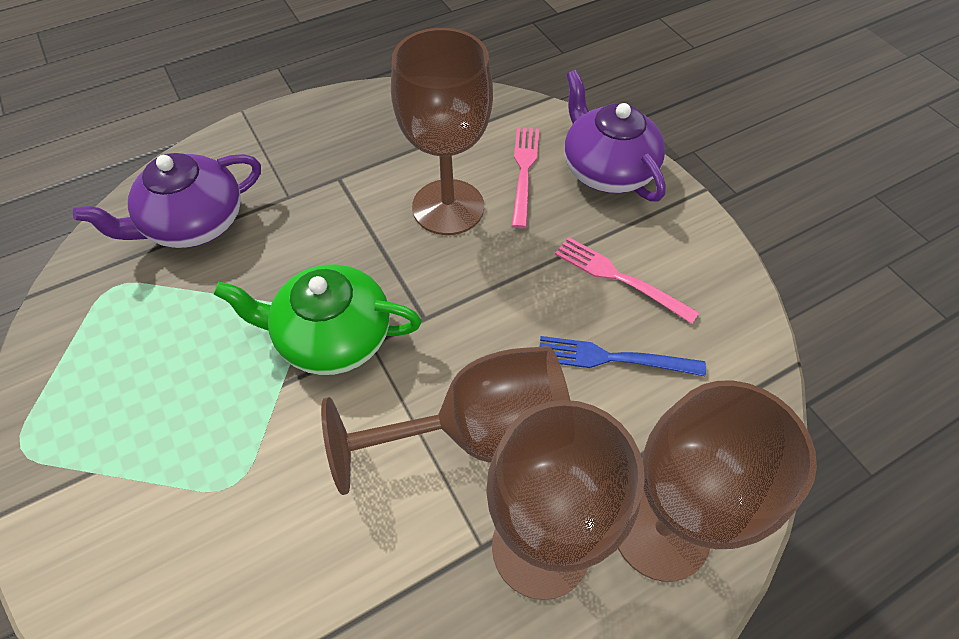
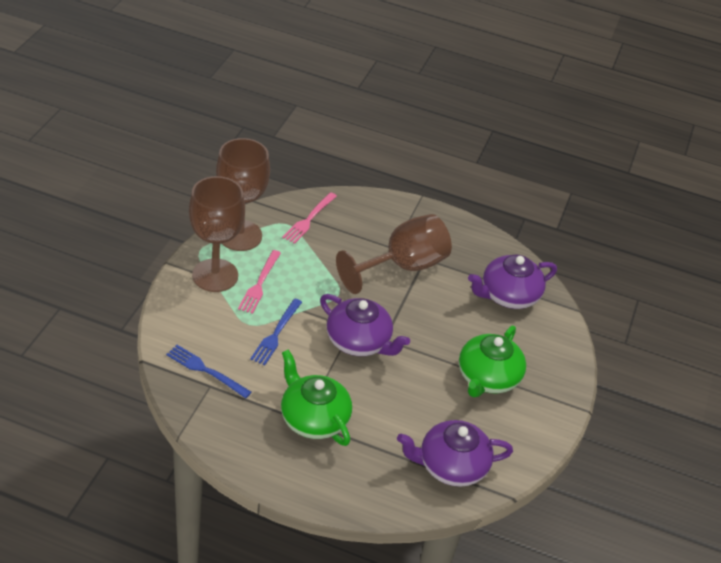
blue fork: [540,336,706,376] = 1 -> [166,345,251,398] [250,299,302,365] = 2
brown goblet: [321,346,570,495] [391,28,493,235] [486,400,645,600] [618,380,817,582] = 4 -> [189,176,245,292] [216,138,270,251] [336,214,452,294] = 3
green teapot: [214,264,421,375] = 1 -> [281,349,352,446] [459,326,526,398] = 2
purple teapot: [73,153,261,248] [564,70,666,202] = 2 -> [320,294,410,356] [397,420,513,487] [468,254,557,309] = 3

